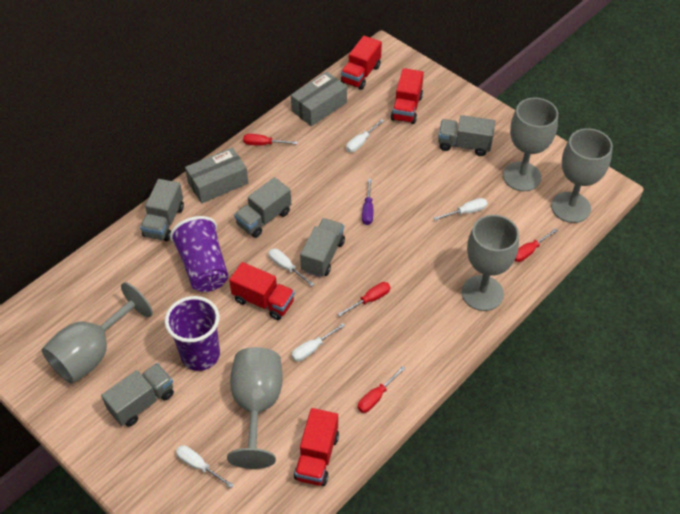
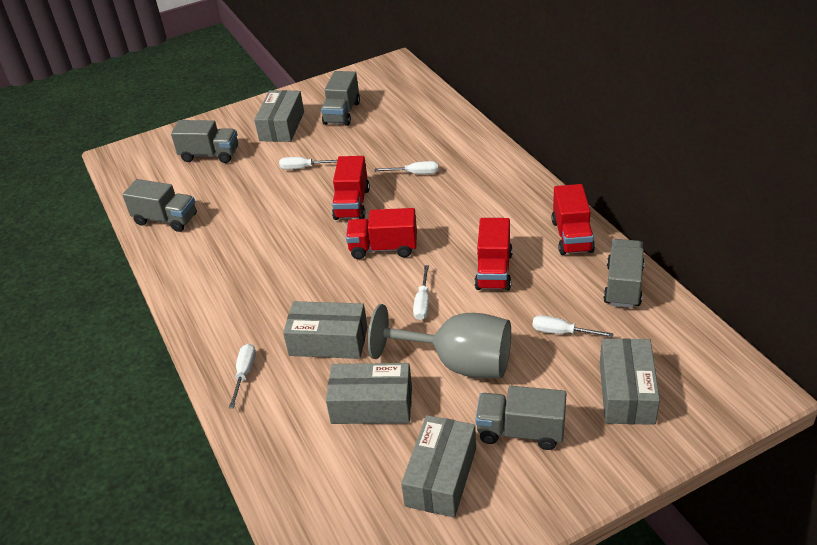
grey box: [185,148,248,203] [291,72,347,126] = 2 -> [254,90,304,142] [283,301,367,359] [326,363,412,424] [401,415,476,518] [600,338,660,425] = 5
grey goblet: [42,282,153,384] [227,347,283,469] [462,215,519,311] [503,98,558,191] [551,128,613,223] = 5 -> [368,304,511,378] = 1
purple cup: [165,296,220,371] [170,216,228,292] = 2 -> none = 0
purple screwdriver: [362,179,373,225] = 1 -> none = 0
red screwdriver: [243,134,298,146] [338,282,391,317] [358,366,406,413] [515,228,558,262] = 4 -> none = 0

